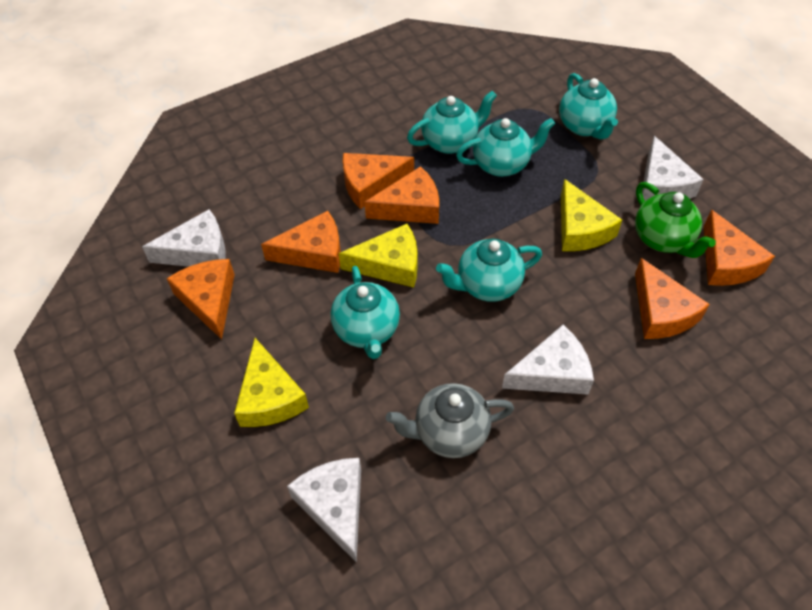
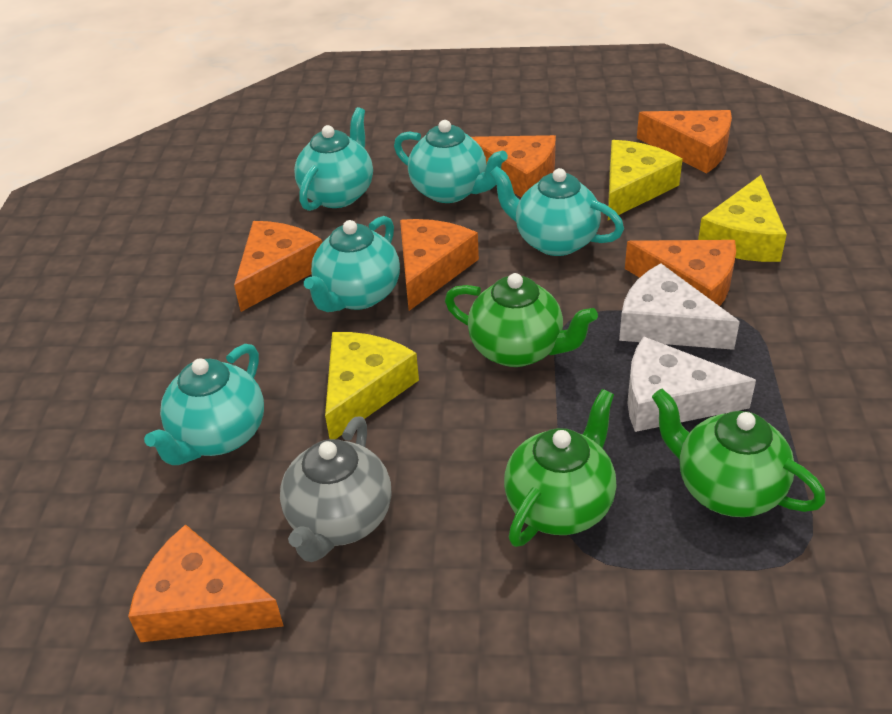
green teapot: [635,182,716,258] = 1 -> [445,273,598,367] [504,389,616,547] [652,389,826,517] = 3
white cheese: [142,209,226,267] [287,458,361,563] [502,325,594,395] [642,136,704,201] = 4 -> [619,263,740,350] [627,336,756,432] = 2

